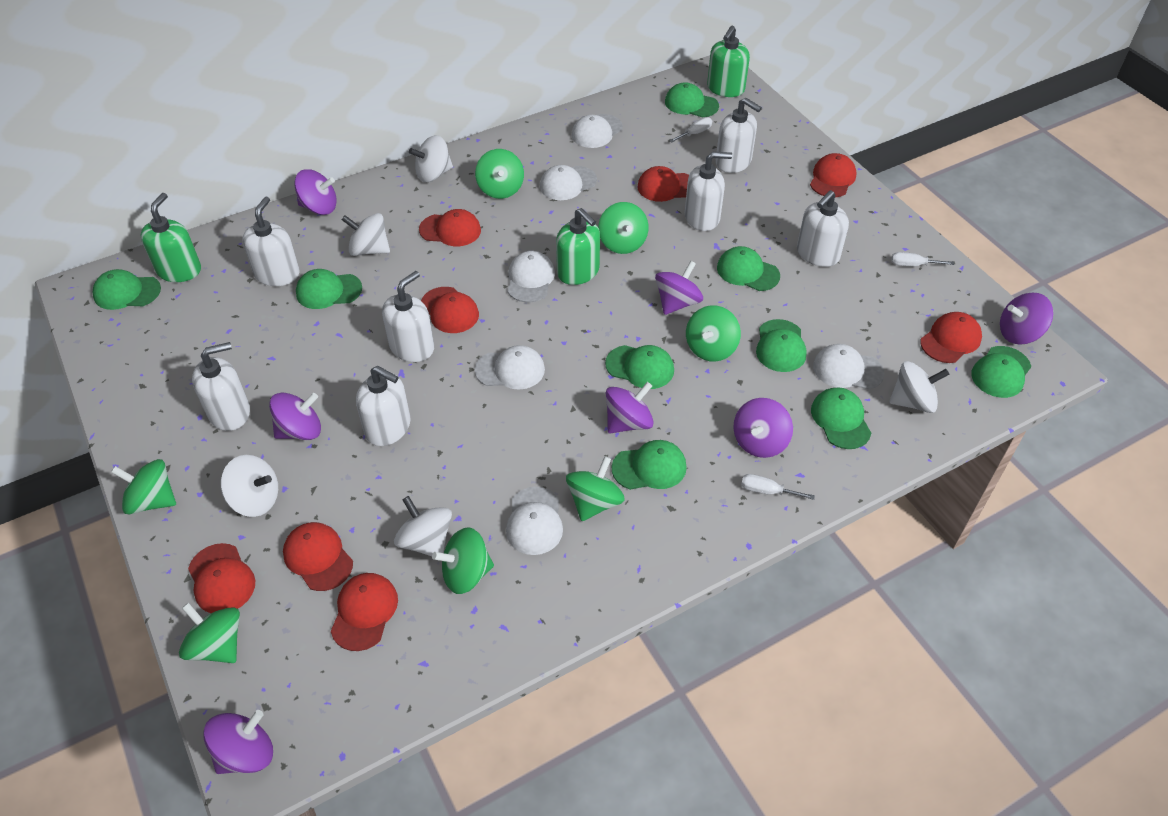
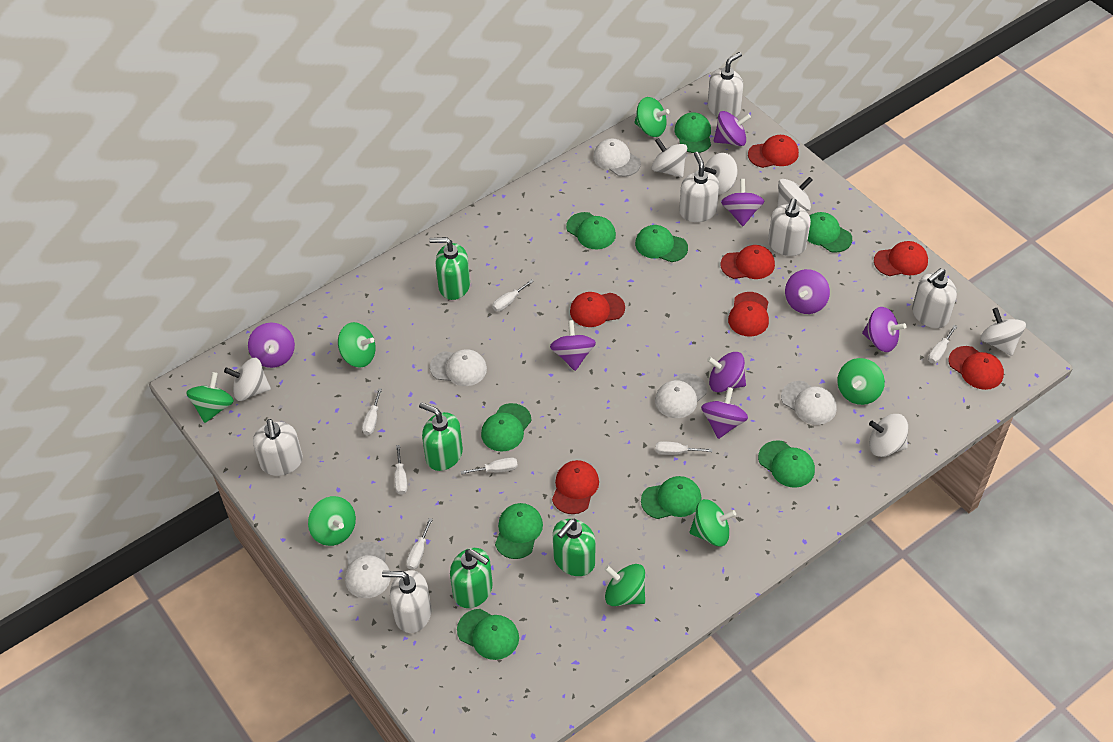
green soap dispenser: [141,193,201,282] [556,208,600,285] [707,26,750,97] = 3 -> [419,402,463,471] [429,237,470,300] [450,548,493,608] [553,519,595,576] = 4
purple spinning top: [203,710,273,774] [269,392,321,440] [294,169,337,215] [606,382,654,433] [655,261,703,315] [734,398,793,458] [1000,293,1053,344] = 7 -> [248,323,295,368] [550,320,596,371] [701,387,748,439] [707,352,746,392] [714,111,751,146] [721,179,764,226] [785,269,830,314] [862,307,906,352] = 8
red cap: [188,543,255,613] [283,522,353,591] [331,573,398,651] [419,209,481,246] [421,287,479,333] [638,166,689,202] [810,153,857,197] [920,312,982,363] = 8 -> [552,460,599,514] [570,292,625,327] [720,245,775,279] [728,292,769,337] [748,135,799,168] [874,241,928,276] [949,346,1004,390] = 7
white cap: [475,345,545,389] [506,487,563,555] [507,251,555,302] [540,165,597,200] [571,114,623,148] [813,344,885,390] = 6 -> [345,542,391,598] [430,349,487,386] [593,138,641,177] [655,373,707,418] [781,381,837,425] = 5
white screwdriver: [669,117,712,143] [741,474,815,500] [892,252,954,266] = 3 -> [362,388,382,435] [395,445,407,495] [406,518,433,570] [461,457,518,474] [492,279,534,311] [655,441,712,455] [928,325,957,363] = 7
white soap dispenser: [192,342,250,431] [242,196,300,286] [356,366,411,446] [382,271,434,362] [685,152,732,231] [716,98,762,173] [797,190,849,267] = 7 -> [253,419,303,476] [382,570,432,633] [679,152,719,222] [708,52,743,117] [768,198,811,256] [912,268,957,328] = 6
white spinning top: [221,455,278,517] [342,213,390,256] [394,496,452,556] [409,135,453,182] [889,361,949,413] = 5 -> [224,358,271,401] [652,138,687,177] [704,153,738,195] [777,177,813,211] [869,414,908,457] [980,308,1026,356] = 6

